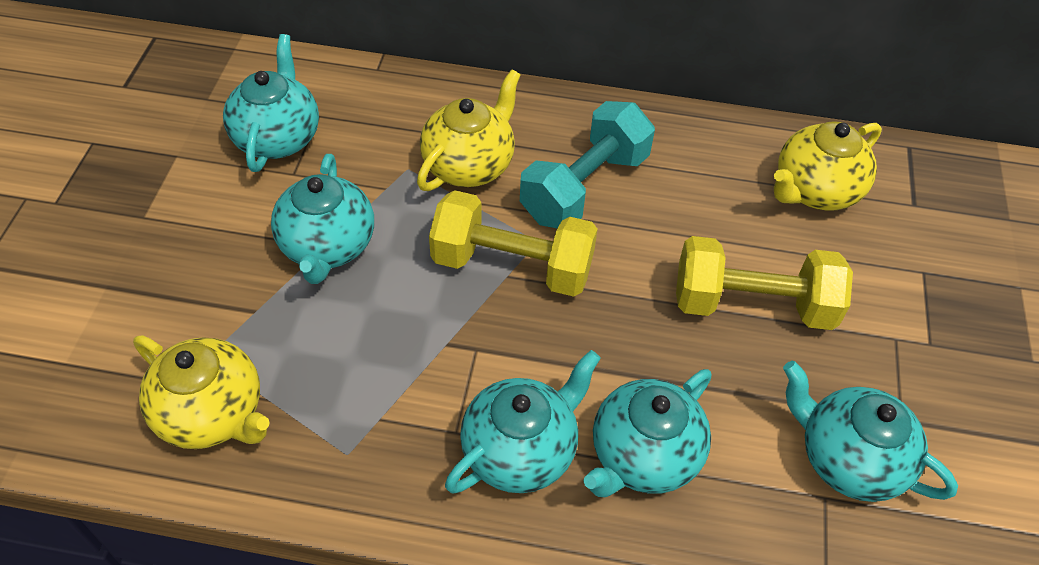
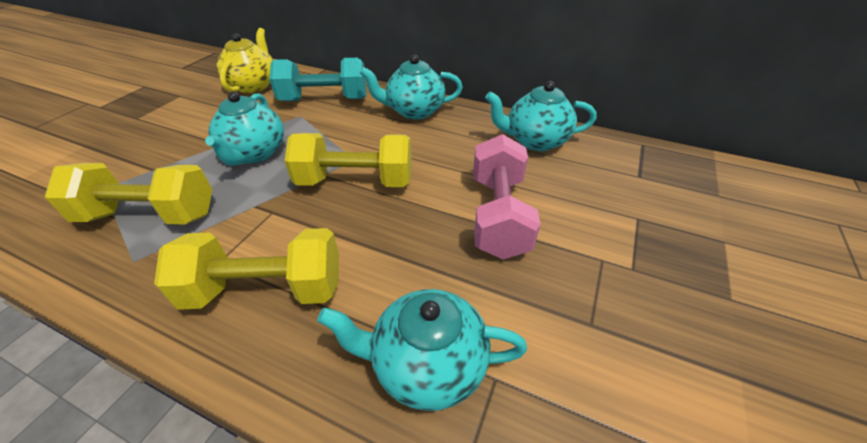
pink dumbbell: none = 0 -> [473,134,541,259] = 1
turquoise teapot: [223,34,319,172] [271,154,374,284] [445,350,601,494] [584,369,711,497] [783,361,958,502] = 5 -> [205,91,284,165] [317,289,527,411] [360,55,463,120] [485,81,596,151] = 4
yellow dumbbell: [429,190,598,297] [676,236,853,330] = 2 -> [45,163,212,225] [154,228,339,310] [285,133,412,187] = 3
yellow teapot: [133,335,270,449] [417,69,521,191] [774,121,882,211] = 3 -> [217,28,273,93] = 1

